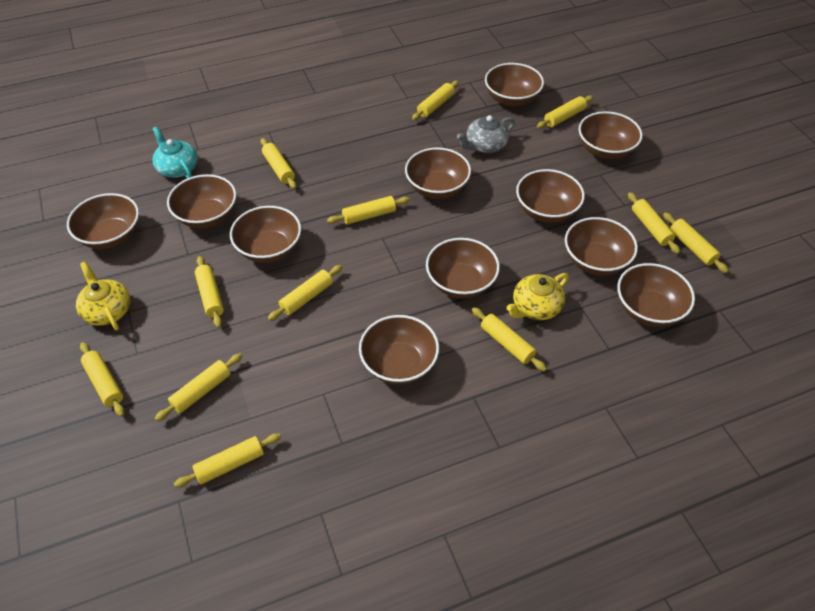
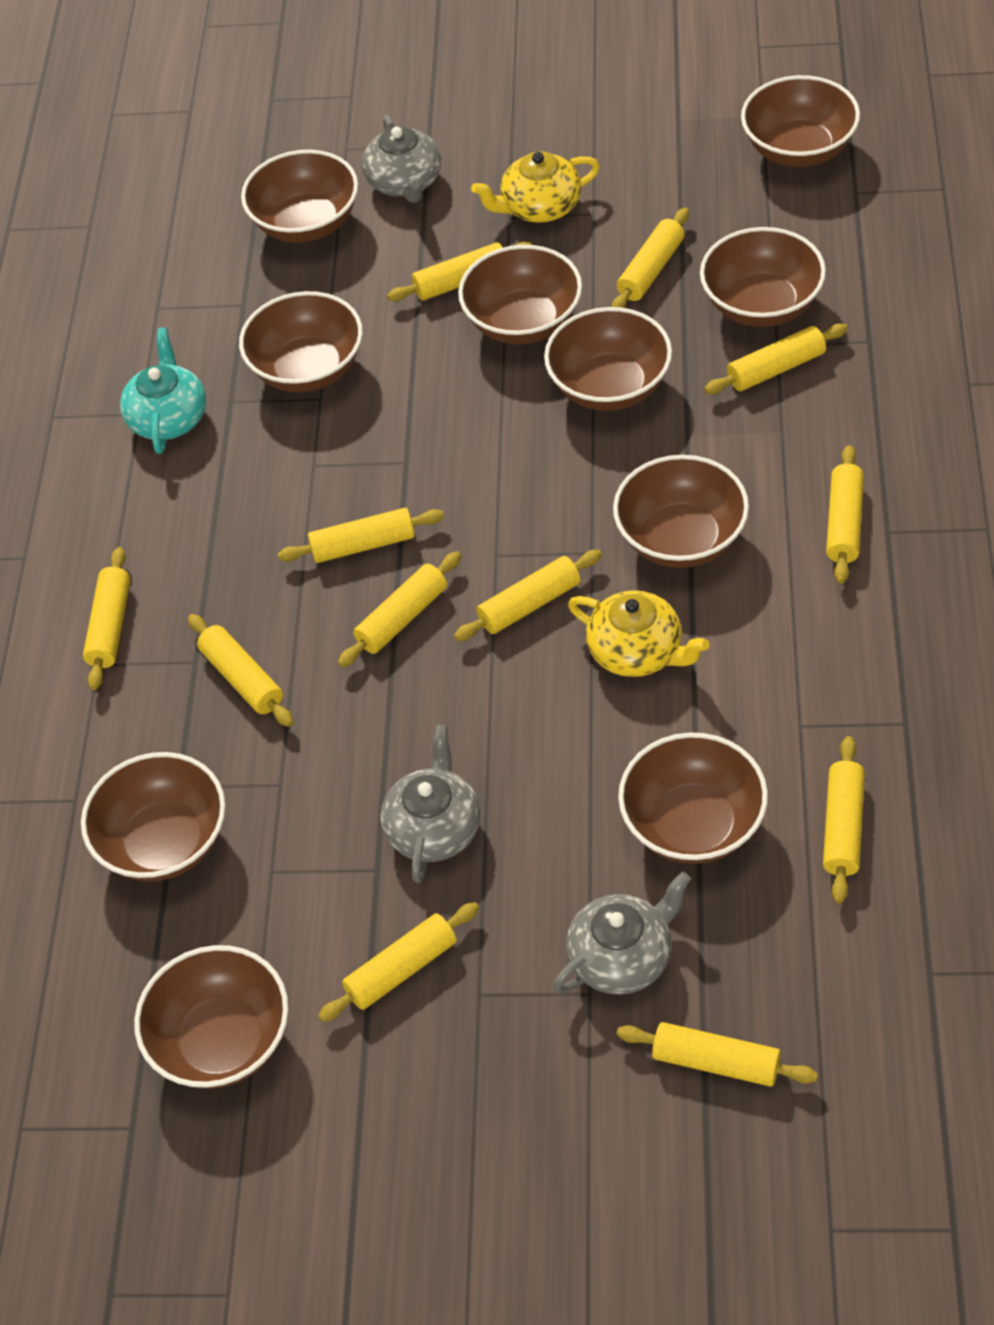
brown bowl: [67,193,139,249] [167,174,236,229] [230,206,301,263] [359,315,439,384] [405,147,471,199] [426,238,500,299] [485,63,544,107] [516,169,585,223] [565,217,638,276] [578,111,642,159] [617,263,695,327] = 11 -> [81,752,226,881] [134,945,289,1089] [239,291,363,392] [241,150,358,243] [458,245,582,344] [544,307,672,411] [613,455,749,568] [618,732,768,864] [700,227,826,327] [741,75,860,167] = 10
grey teapot: [457,115,515,153] = 1 -> [362,115,441,203] [380,725,481,883] [553,872,691,995] = 3

